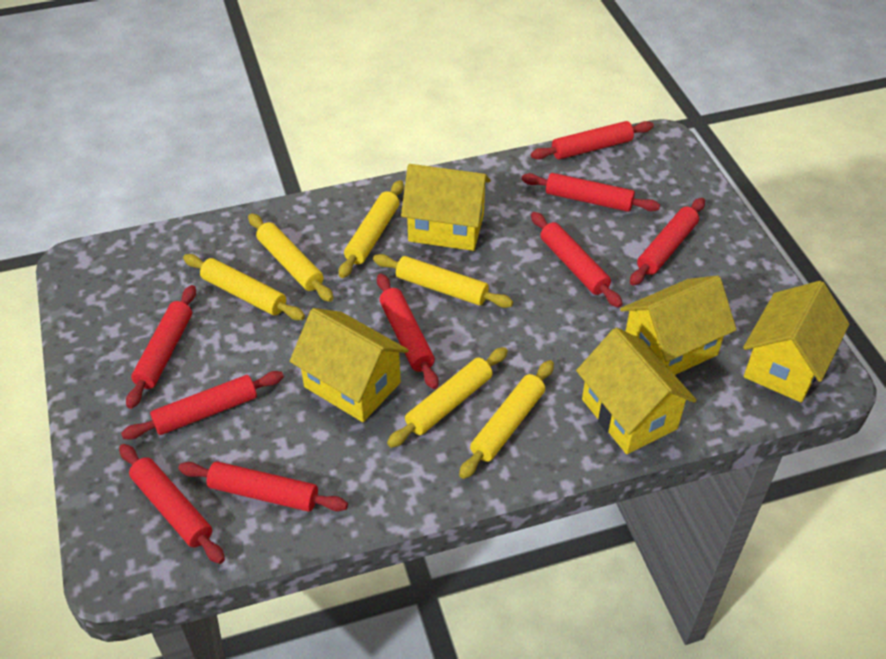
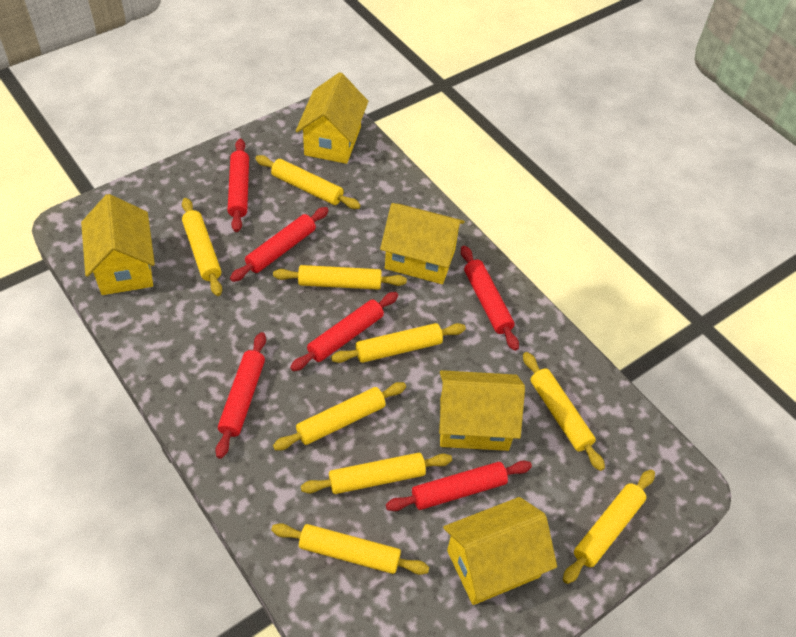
red rolling pin: [119,444,225,564] [121,371,284,440] [126,285,196,409] [179,461,348,512] [377,274,439,389] [522,173,660,212] [531,121,654,160] [531,212,622,308] [630,198,705,286] = 9 -> [215,332,266,459] [227,139,249,232] [230,207,329,282] [290,292,398,371] [386,461,532,511] [461,245,519,351] = 6
yellow rolling pin: [183,254,305,320] [248,213,333,302] [339,180,404,278] [373,254,513,308] [387,347,508,448] [459,360,554,479] = 6 -> [182,198,222,296] [255,155,361,209] [271,523,429,575] [273,265,407,290] [273,382,406,451] [301,453,452,494] [331,323,466,363] [523,352,605,471] [563,470,655,584] = 9

